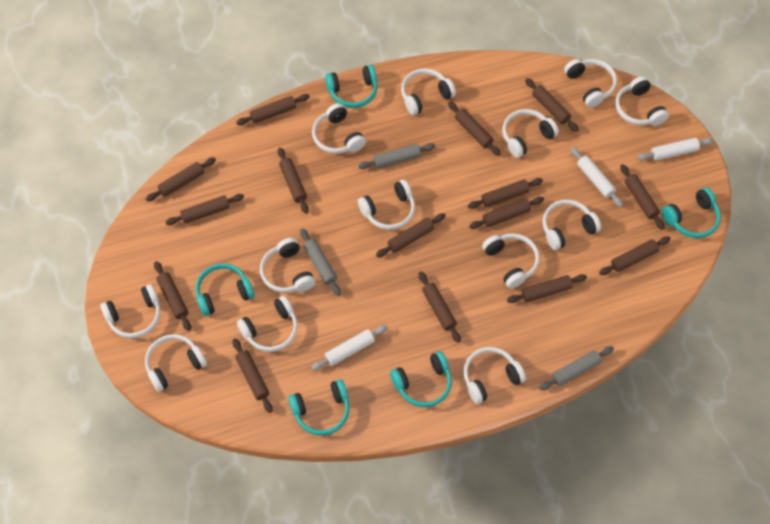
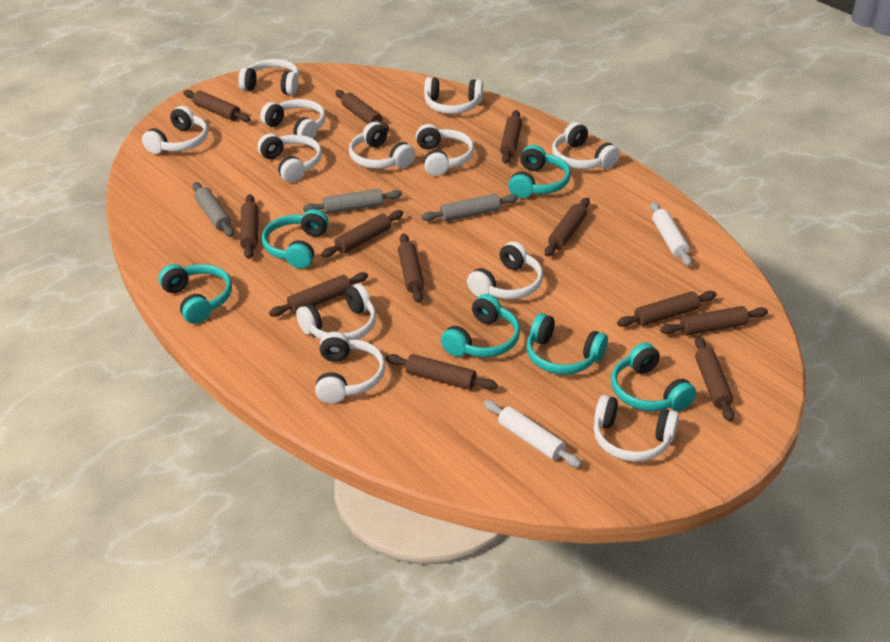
brown rolling pin: [146,157,216,201] [154,261,191,331] [165,194,244,225] [232,338,273,413] [236,94,309,125] [278,148,309,214] [376,213,446,257] [419,271,461,343] [448,102,501,156] [468,178,543,209] [469,197,544,229] [507,274,587,303] [525,78,579,132] [599,236,671,275] [620,164,665,230] = 15 -> [183,90,251,122] [240,194,258,259] [269,272,368,317] [321,210,403,258] [336,90,389,131] [386,354,498,390] [398,233,424,303] [500,110,522,164] [545,198,590,256] [617,291,716,327] [660,306,768,335] [695,336,734,422] = 12
turquoise headphones: [195,263,254,316] [288,379,350,435] [325,65,377,108] [390,351,452,407] [662,187,721,238] = 5 -> [158,264,232,324] [262,209,329,269] [441,294,520,357] [508,145,571,198] [526,313,608,375] [611,343,696,411] = 6
white headphones: [100,284,160,338] [145,334,207,392] [237,296,298,352] [260,237,315,293] [312,103,366,154] [358,180,415,230] [401,69,456,115] [463,347,526,404] [482,233,540,289] [502,109,559,158] [542,200,601,250] [564,59,617,108] [615,76,669,126] = 13 -> [142,106,208,154] [238,59,299,95] [258,133,322,182] [260,99,326,139] [296,284,376,340] [315,332,385,404] [349,122,415,169] [416,124,474,176] [424,77,483,114] [467,241,543,299] [552,122,620,169] [594,395,679,462] = 12
white rolling pin: [311,325,388,370] [571,147,623,207] [637,138,713,161] = 3 -> [484,400,582,468] [650,202,692,266] = 2

